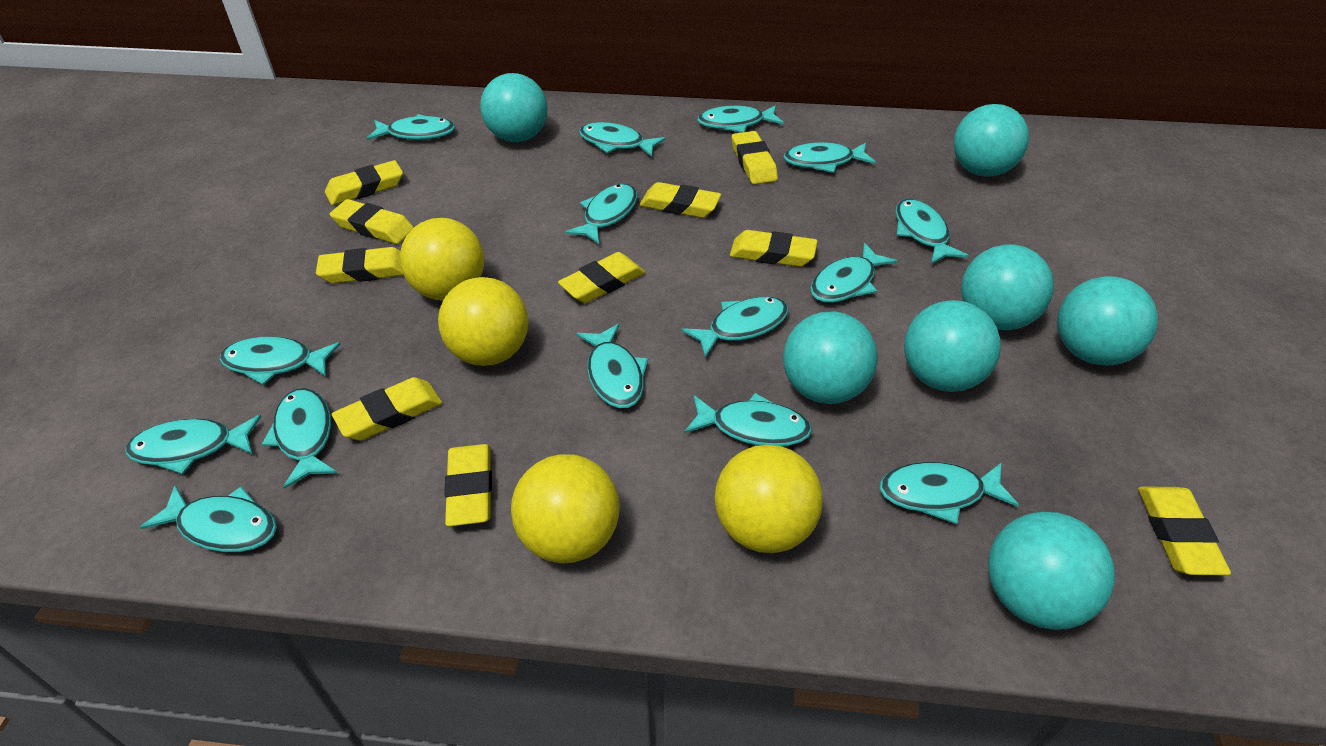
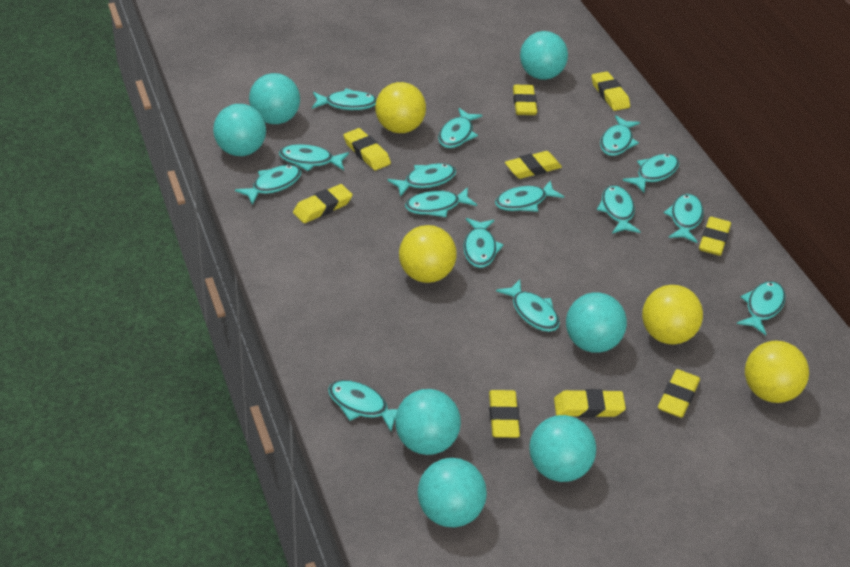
yellow eraser: [316,247,403,284] [325,160,403,205] [330,199,414,244] [332,377,442,441] [444,444,492,527] [558,252,645,303] [639,182,721,218] [730,230,817,267] [732,131,778,184] [1138,487,1231,575] = 10 -> [293,184,353,223] [344,128,391,170] [489,390,520,438] [505,151,562,179] [513,85,537,115] [554,389,626,418] [591,71,630,111] [658,369,700,418] [699,217,731,256] = 9

